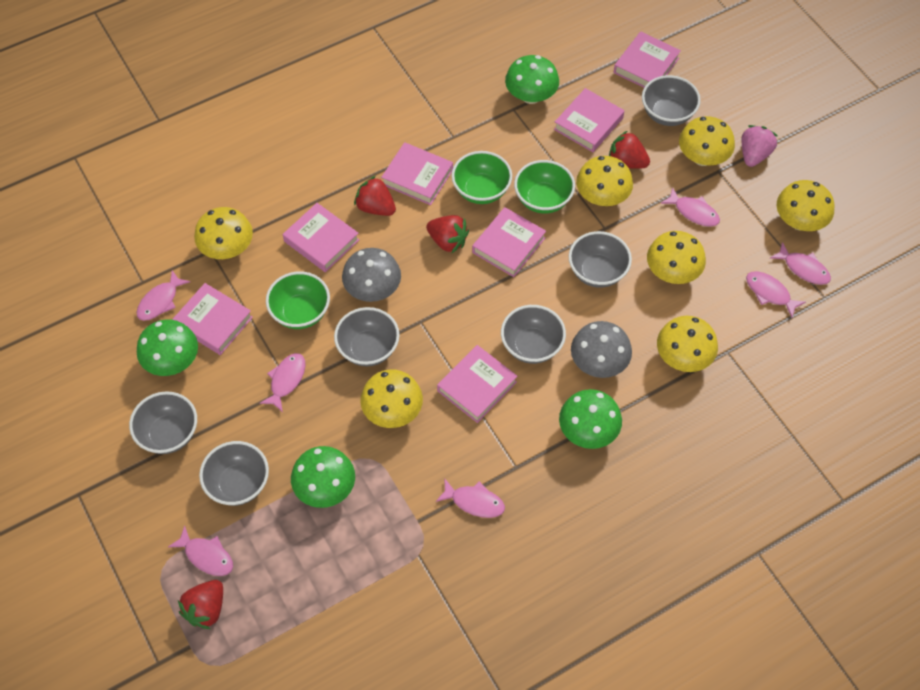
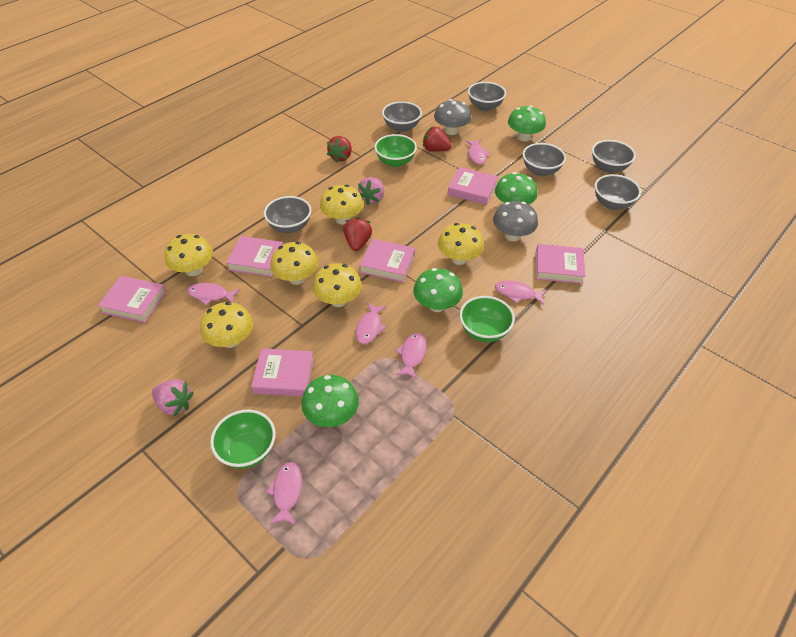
pink book: [172,283,253,355] [283,203,359,272] [381,142,453,205] [437,345,517,423] [472,207,546,277] [554,88,624,152] [614,31,681,88] = 7 -> [98,276,166,323] [226,236,283,277] [251,348,314,397] [359,239,415,283] [447,167,498,205] [536,244,586,284] = 6
pink fish: [137,270,190,321] [168,525,233,576] [260,353,306,412] [436,479,505,518] [660,187,720,227] [746,271,806,318] [770,242,831,285] = 7 -> [187,283,240,305] [266,462,302,525] [356,303,387,344] [396,333,427,379] [466,140,490,164] [495,281,547,305] = 6
pink strawberry: [741,125,778,167] = 1 -> [152,379,194,417] [358,177,384,205] = 2
red strawberry: [178,580,223,629] [354,176,396,216] [426,215,469,253] [609,131,650,169] = 4 -> [327,136,352,162] [343,217,372,251] [423,126,452,152] = 3
yellow mushroom: [194,207,253,259] [360,369,423,428] [576,156,633,206] [647,231,706,284] [657,316,718,372] [679,116,735,166] [777,180,835,231] = 7 -> [164,234,213,276] [200,302,253,348] [270,242,318,285] [313,263,362,307] [320,185,364,225] [438,223,484,265] = 6

